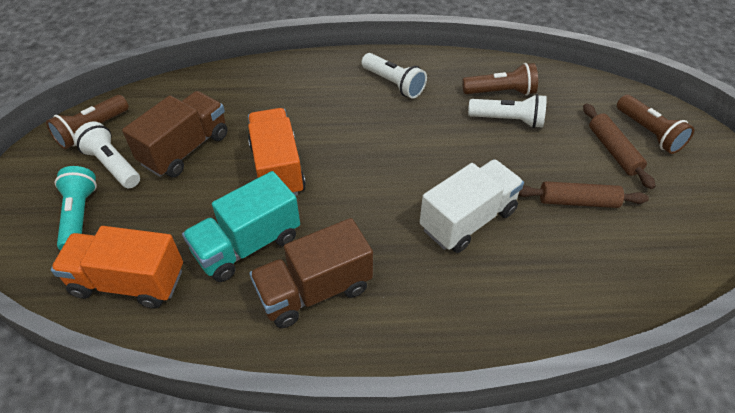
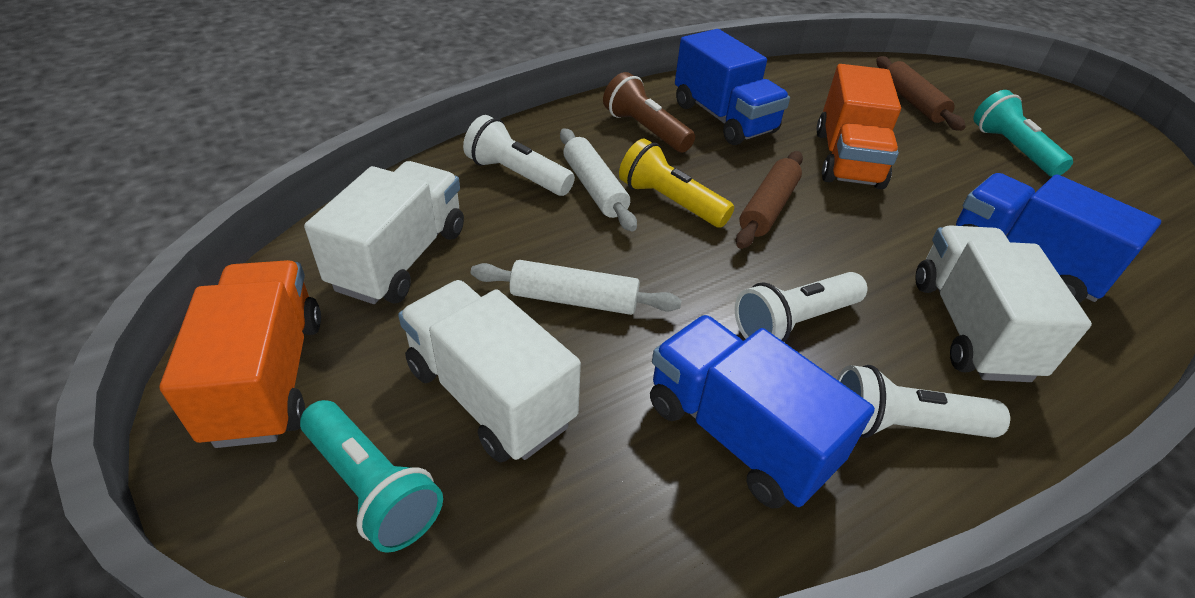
blue truck: none = 0 -> [650,315,875,508] [675,29,790,145] [956,173,1161,303] = 3
brown flashlight: [46,95,129,149] [462,63,538,96] [617,95,694,154] = 3 -> [603,72,695,152] = 1
brown truck: [122,91,228,178] [249,218,373,328] = 2 -> none = 0
turquoise flashlight: [55,166,97,251] = 1 -> [300,400,443,553] [973,90,1073,177] = 2
turquoise truck: [182,171,300,282] = 1 -> none = 0
white rolling pin: none = 0 -> [471,260,681,315] [560,128,637,231] = 2
white truck: [420,159,524,253] = 1 -> [304,161,464,304] [398,280,581,463] [915,225,1092,382] = 3
yellow flashlight: none = 0 -> [619,138,734,228] = 1

